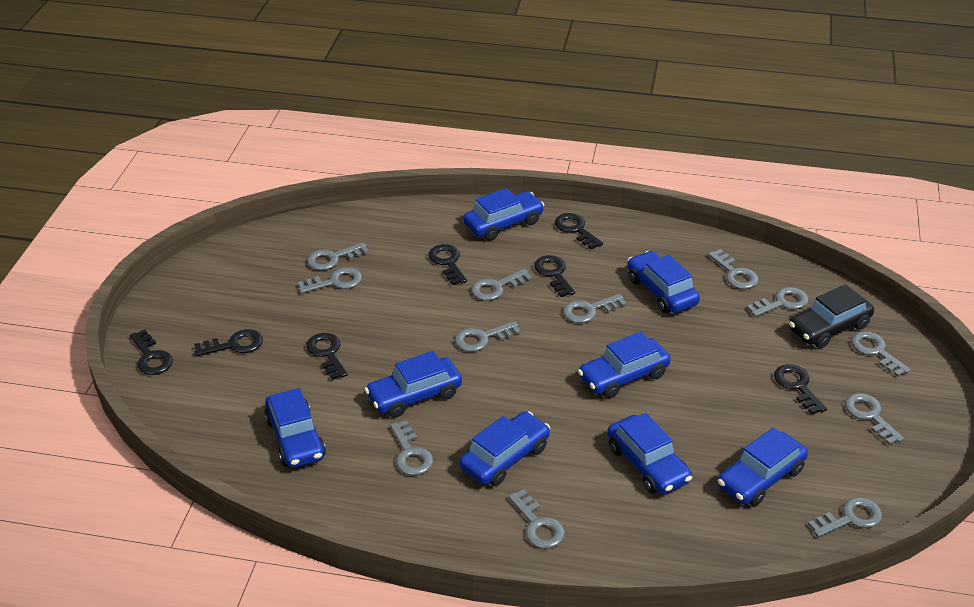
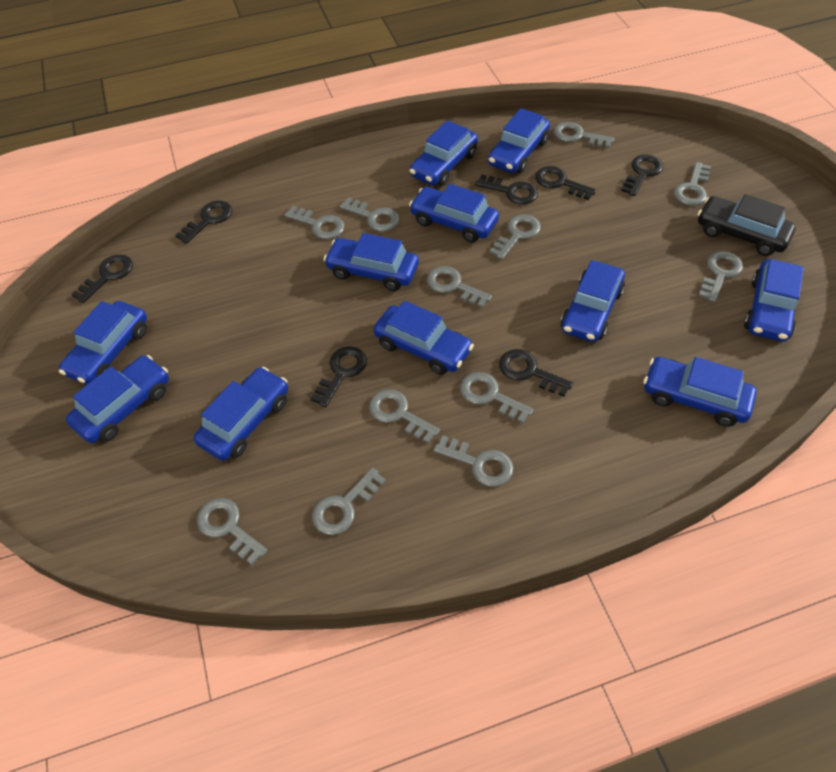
blue car: [264,388,326,468] [365,351,462,418] [459,411,550,486] [463,188,544,241] [578,332,671,398] [607,413,692,495] [627,251,700,313] [718,427,808,506] = 8 -> [59,301,147,385] [66,355,169,443] [194,367,288,461] [324,233,419,291] [373,301,474,375] [409,184,499,243] [410,120,478,186] [488,108,550,173] [561,260,625,342] [643,357,757,427] [744,259,804,342] = 11

